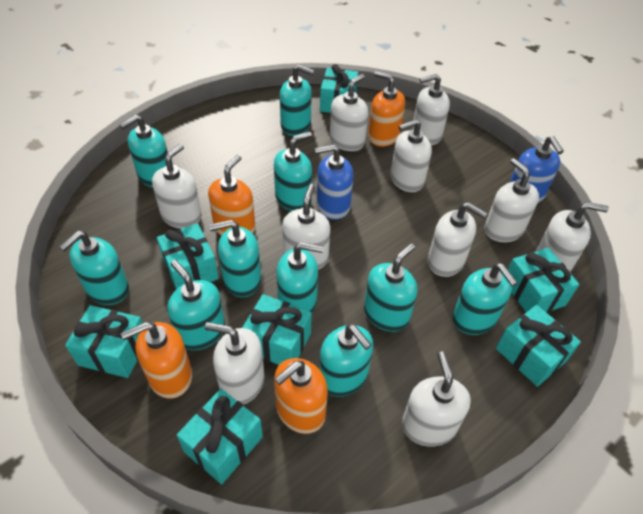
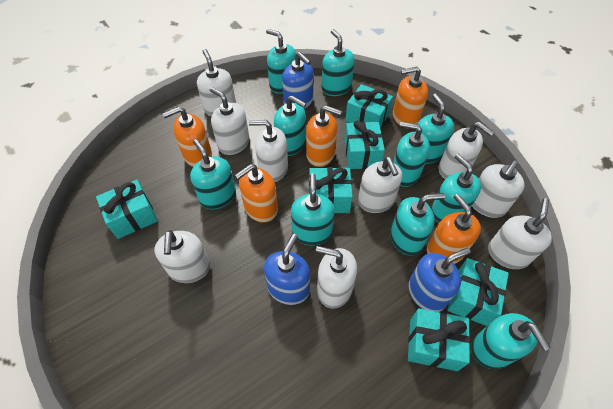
blue soap dispenser: [315,144,354,220] [510,136,564,203] = 2 -> [264,234,310,305] [282,52,314,109] [409,248,470,312] = 3
orange soap dispenser: [121,322,192,399] [208,155,255,236] [274,358,328,434] [368,71,405,147] = 4 -> [163,107,212,167] [235,164,278,223] [306,105,342,167] [393,67,428,125] [427,194,481,264] = 5
turquoise gift: [65,305,143,378] [157,223,219,289] [177,389,263,484] [242,294,312,365] [320,64,358,113] [496,305,581,387] [508,248,579,313] = 7 -> [96,180,158,239] [309,167,353,213] [344,120,385,169] [345,84,393,128] [408,308,470,371] [447,258,509,326] = 6
white soap dispenser: [152,144,202,229] [205,322,265,405] [282,184,330,270] [330,74,368,151] [391,119,432,192] [402,352,471,447] [412,74,450,145] [428,202,487,277] [484,158,539,242] [536,202,609,272] = 10 -> [154,230,210,283] [197,49,236,116] [210,87,250,155] [249,120,288,182] [316,246,357,309] [358,157,402,213] [439,122,494,179] [472,161,525,218] [488,198,552,269] = 9

